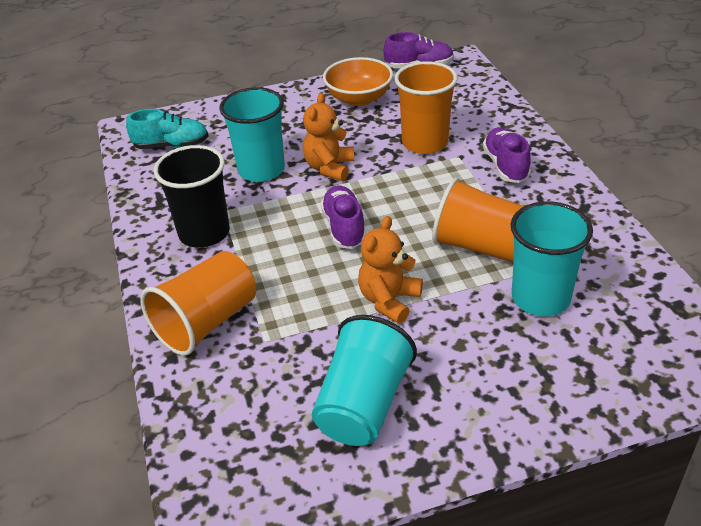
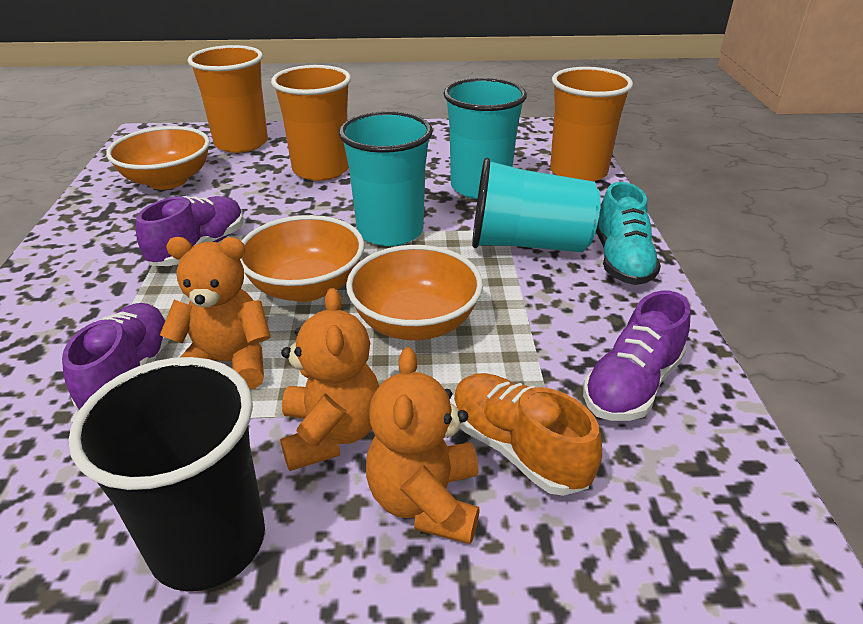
orange bowl: [323,57,393,106] = 1 -> [106,126,210,190] [240,215,364,302] [346,245,483,340] = 3
orange shoe: none = 0 -> [453,373,602,496] = 1
orange teddy bear: [303,93,354,181] [358,216,423,324] = 2 -> [160,237,271,389] [280,288,379,471] [366,347,480,544] = 3

